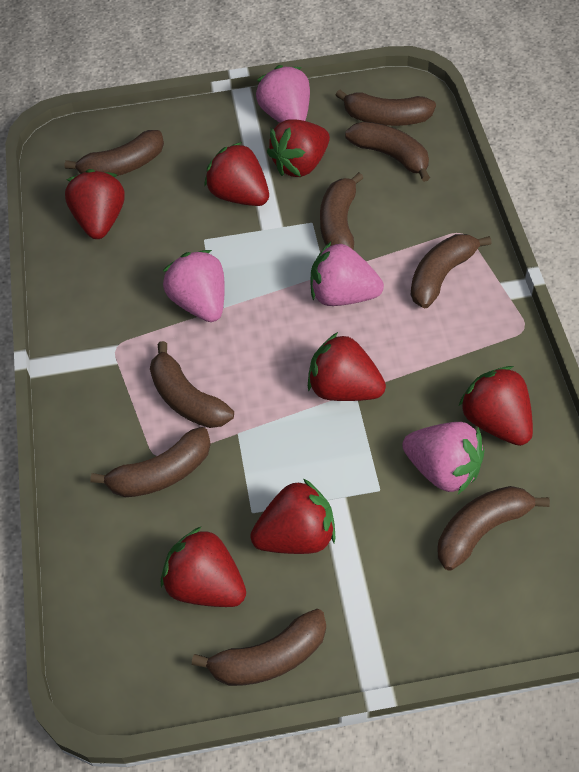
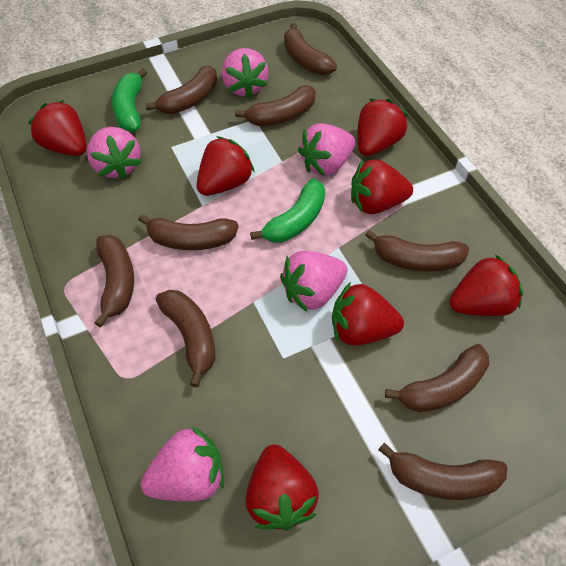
green banana: none = 0 -> [112,68,148,132] [250,179,325,243] = 2
pink strawberry: [163,250,225,322] [256,65,310,123] [310,242,384,306] [402,422,485,494] = 4 -> [87,127,141,180] [140,426,224,501] [222,48,268,98] [280,251,348,312] [298,123,355,176] = 5

